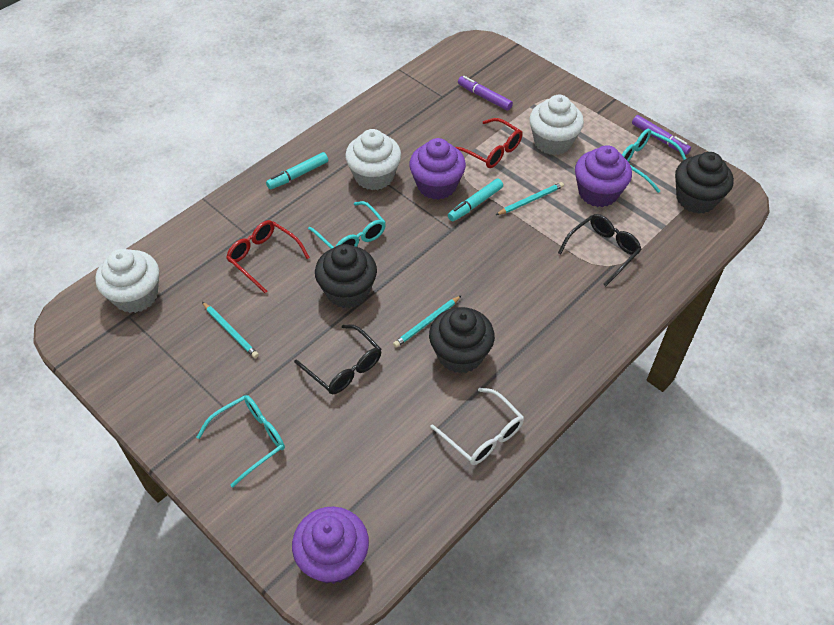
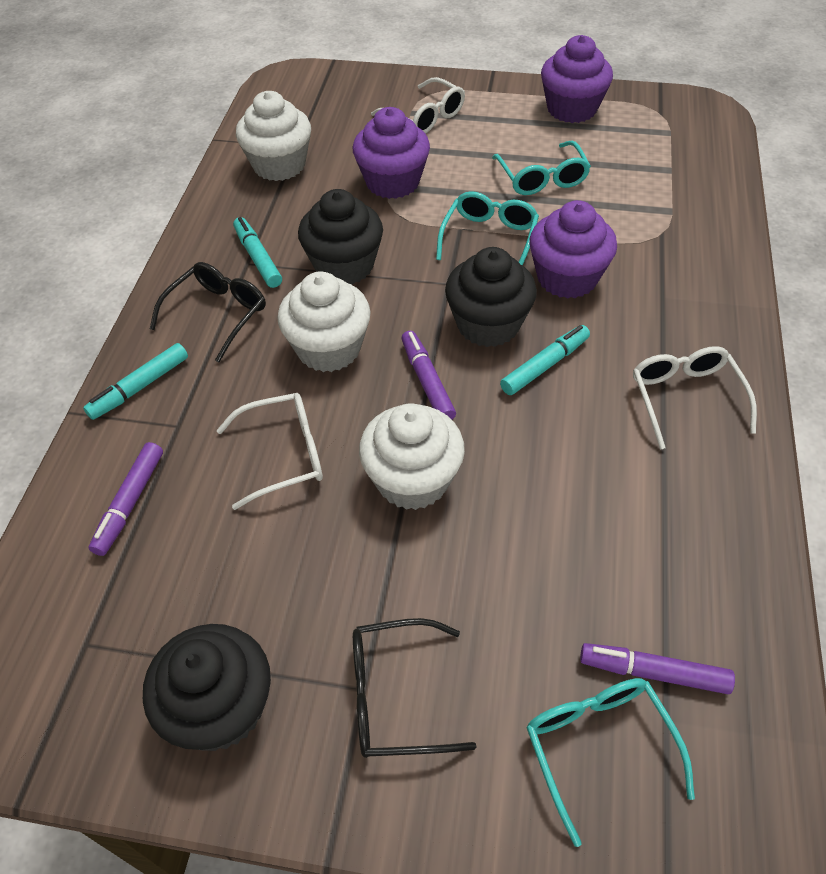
purple marker: [458,76,513,111] [632,115,691,155] = 2 -> [88,442,163,556] [401,331,456,420] [580,643,735,694] = 3
red glasses: [226,220,310,293] [456,118,522,168] = 2 -> none = 0
turquoise marker: [266,152,328,189] [448,179,503,221] = 2 -> [83,343,188,420] [233,217,282,288] [500,325,590,395] = 3
turquoise pencil: [202,302,259,358] [393,295,462,348] [496,182,564,215] = 3 -> none = 0
white glasses: [430,388,524,465] = 1 -> [216,393,323,510] [371,77,465,134] [633,346,757,449] = 3

